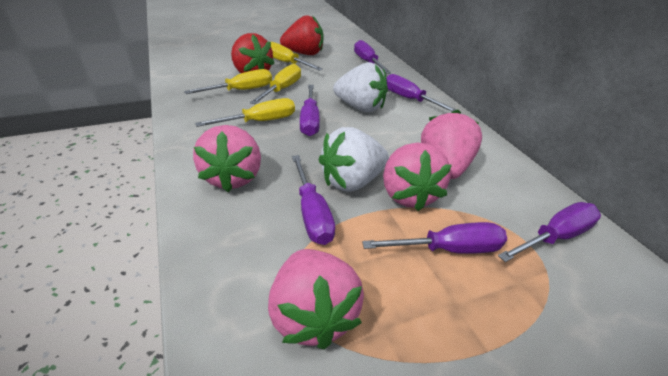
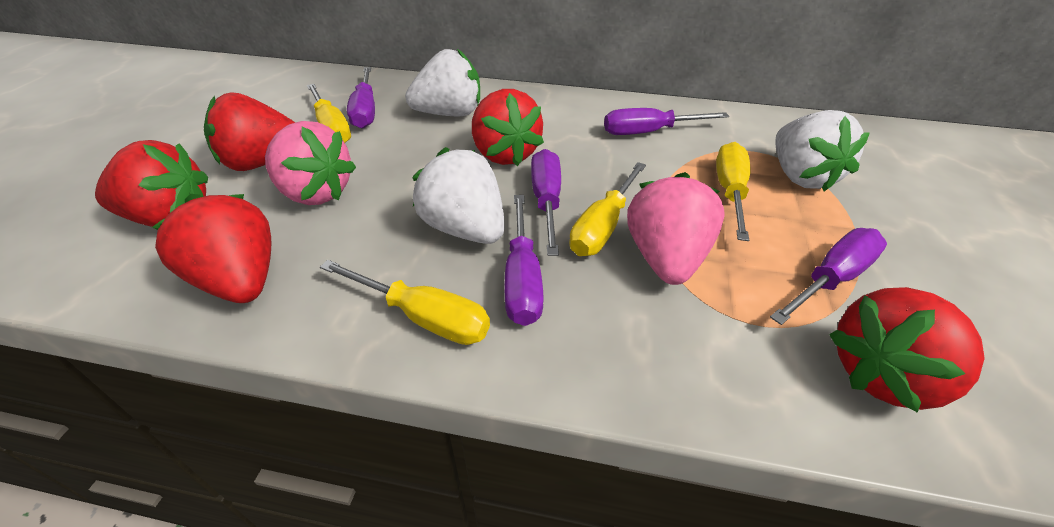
pink strawberry: [193,125,261,192] [268,249,364,350] [383,142,452,211] [421,110,482,179] = 4 -> [265,121,356,205] [627,172,725,285] = 2
purple screwdriver: [292,155,335,245] [300,85,320,136] [354,40,391,74] [362,222,507,254] [386,74,456,112] [498,202,601,262] = 6 -> [347,67,375,129] [505,195,544,326] [531,149,561,256] [604,108,729,135] [770,228,887,325] = 5
red strawberry: [231,33,274,73] [280,15,323,55] = 2 -> [95,140,208,227] [152,194,271,303] [204,92,295,171] [472,89,544,166] [829,287,985,413] = 5
white strawberry: [319,127,389,192] [333,62,388,112] = 2 -> [405,49,480,116] [412,147,505,244] [775,110,870,191] = 3

